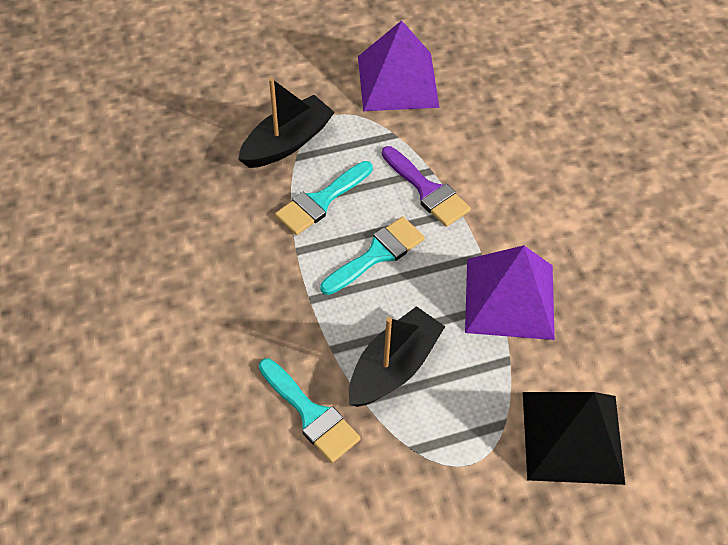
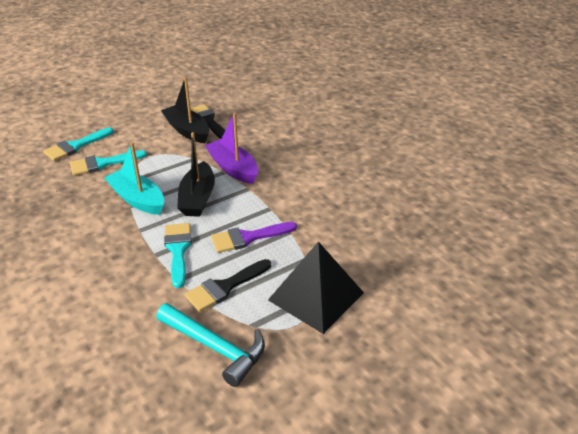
black brush: none = 0 -> [185,259,271,312] [191,104,225,139] = 2
purple boat: none = 0 -> [205,113,258,184] = 1
purple pyramid: [358,20,440,111] [465,245,555,340] = 2 -> none = 0
turquoise boat: none = 0 -> [104,142,164,215] = 1
turquoise hammer: none = 0 -> [156,303,265,387] = 1

